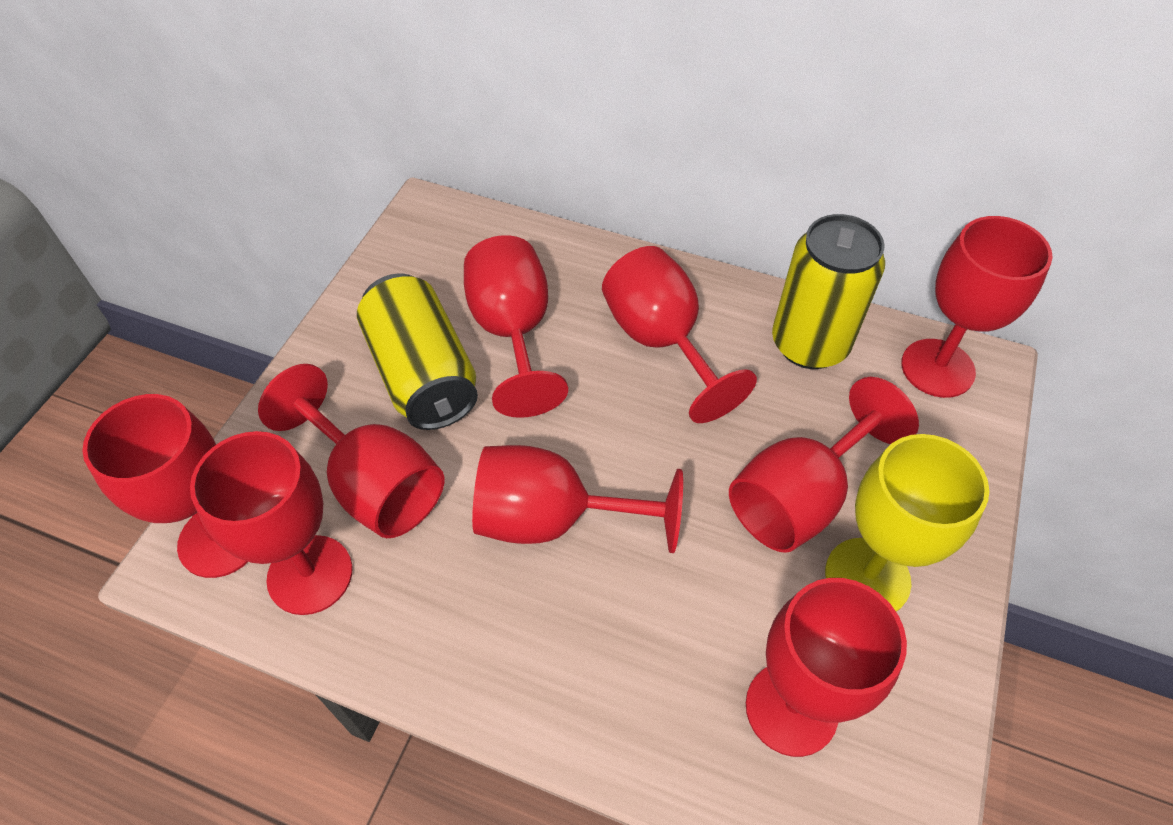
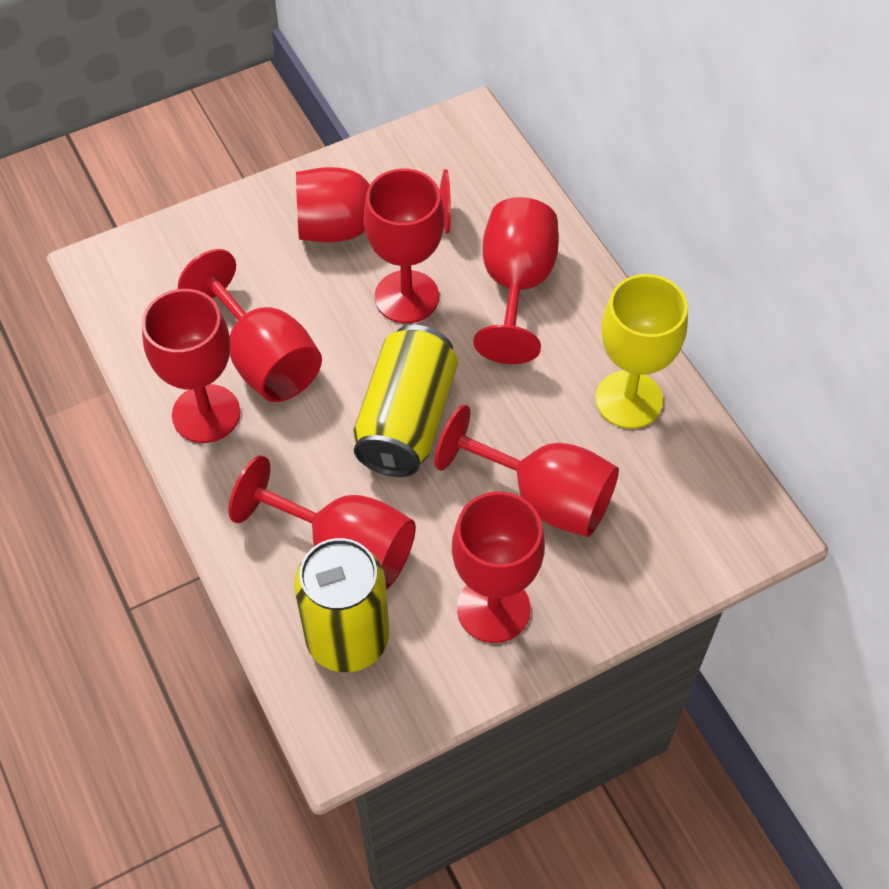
red goblet: [82,394,248,578] [190,431,353,615] [258,364,444,538] [464,235,568,418] [472,445,683,553] [602,246,757,423] [729,377,919,553] [746,578,907,757] [901,216,1053,398] = 9 -> [142,289,240,443] [178,249,322,402] [228,455,416,590] [296,167,451,242] [364,169,444,323] [435,404,619,537] [452,491,545,643] [473,197,559,364] = 8

